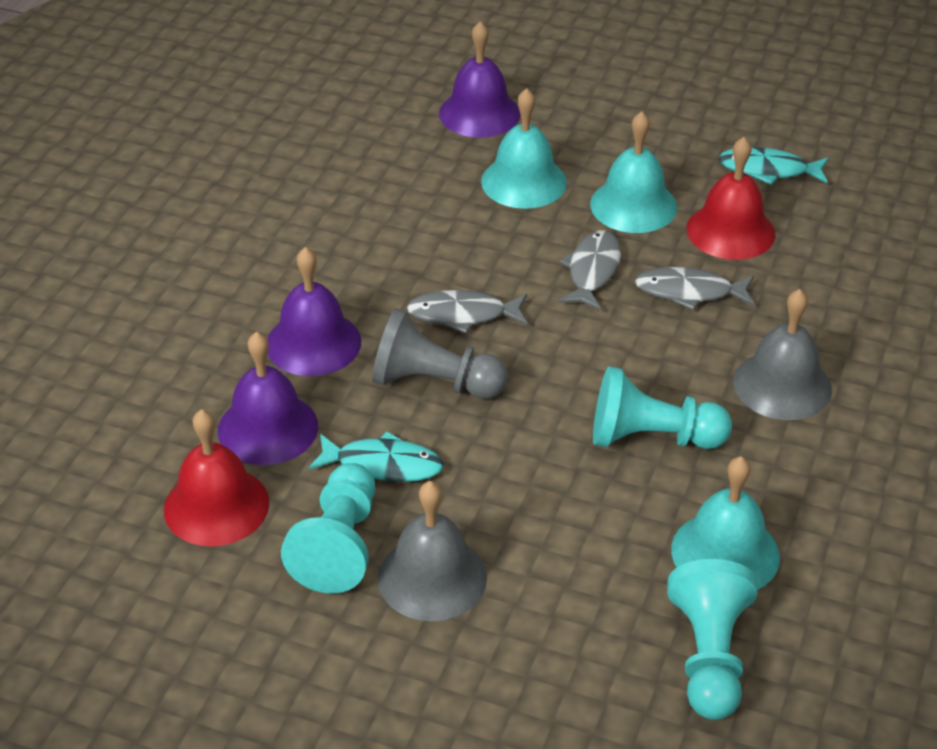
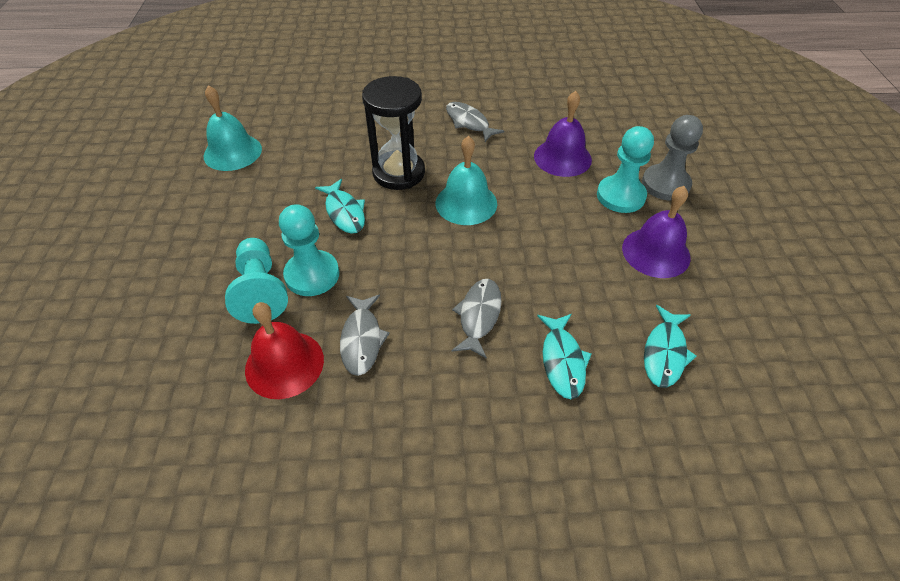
black hourglass: none = 0 -> [362,76,425,190] = 1
grey bell: [378,481,487,621] [733,289,832,420] = 2 -> none = 0
purple bell: [218,331,318,465] [267,247,361,376] [439,21,520,138] = 3 -> [534,91,592,177] [622,186,691,278] = 2
red bell: [164,409,269,546] [687,137,776,260] = 2 -> [245,302,324,399] = 1
turquoise bell: [481,88,567,209] [590,111,677,233] [671,456,780,590] = 3 -> [204,85,262,171] [436,136,497,225] = 2
turquoise fish: [309,432,444,482] [718,147,829,185] = 2 -> [315,179,365,234] [537,314,592,399] [644,305,696,388] = 3

